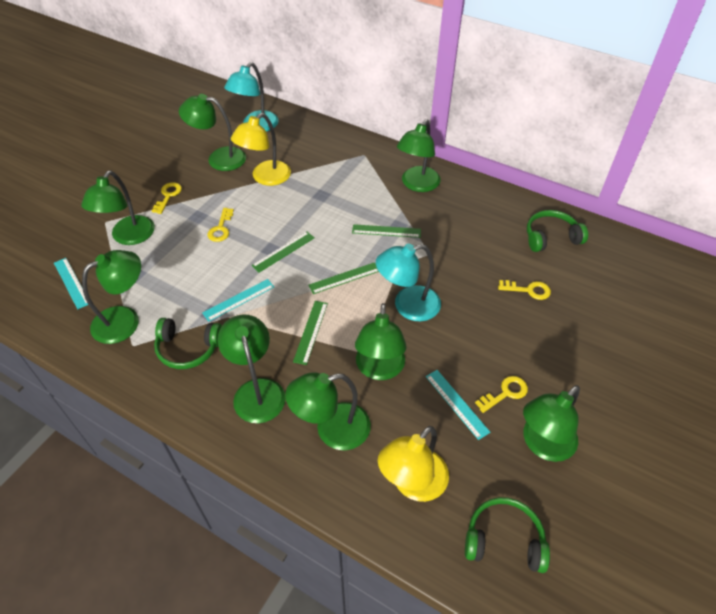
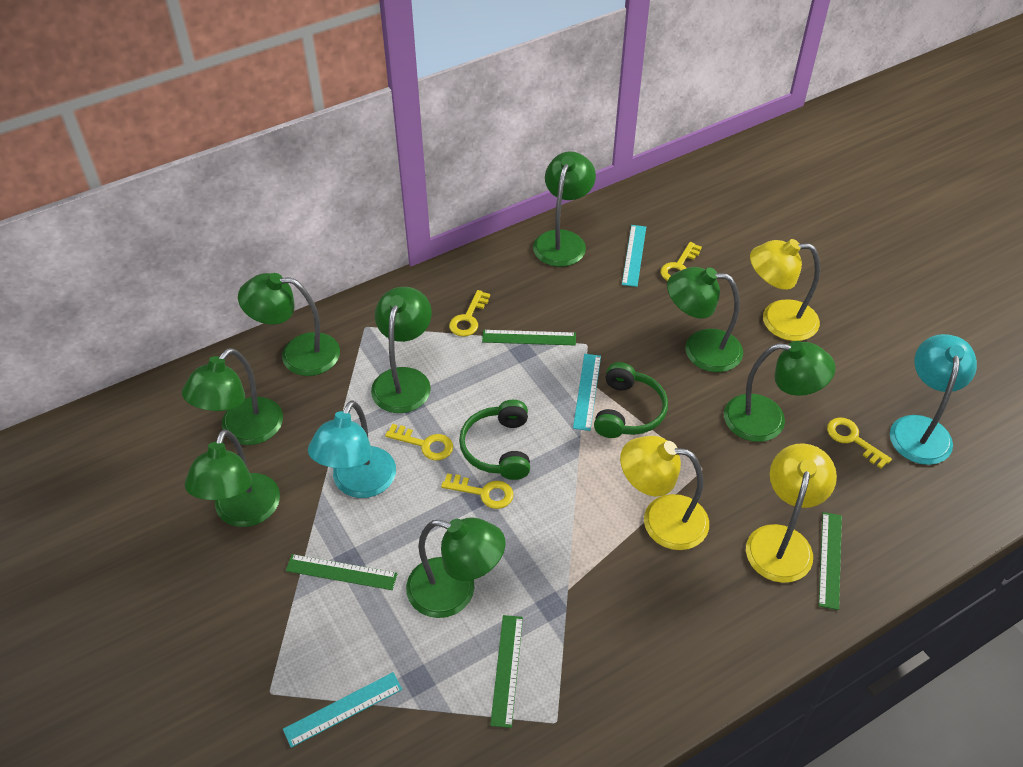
green headphones: [154,318,222,369] [465,497,550,573] [527,210,588,252] = 3 -> [459,400,530,480] [594,362,668,438] = 2
yellow key: [152,182,182,214] [207,208,234,242] [475,376,528,413] [498,280,551,300] = 4 -> [385,424,453,460] [441,473,513,509] [449,290,490,337] [660,242,702,281] [827,417,892,469] = 5
yellow lamp: [231,113,291,186] [378,426,449,502] = 2 -> [620,436,709,550] [746,443,837,583] [750,239,820,341] = 3

